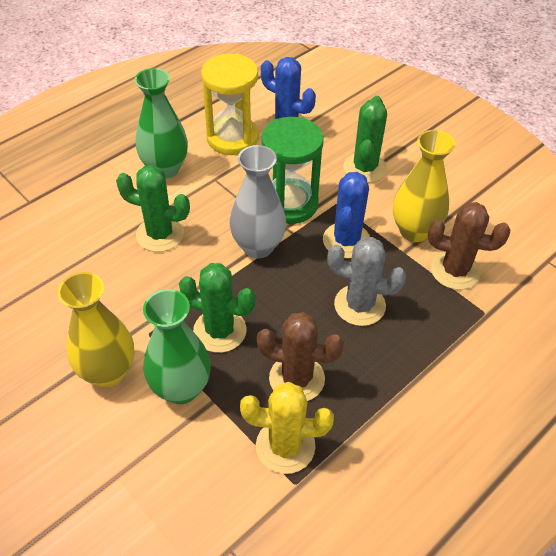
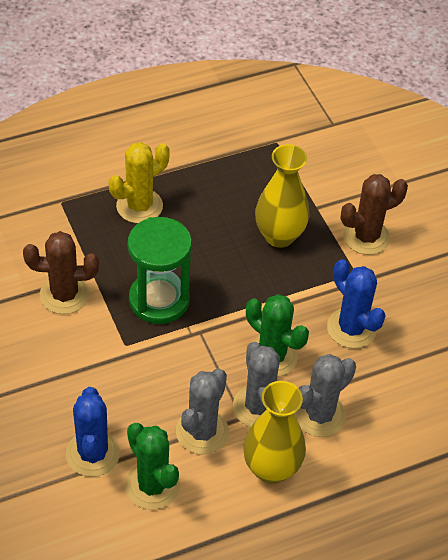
green cactus: [116,165,190,252] [179,263,255,353] [343,96,387,183] = 3 -> [125,423,180,510] [246,294,309,377] = 2
green vase: [135,68,188,179] [143,289,211,404] = 2 -> none = 0
grey cactus: [327,237,406,326] = 1 -> [176,369,229,455] [233,342,280,427] [294,354,356,437] = 3
grey vase: [230,145,286,259] = 1 -> none = 0
yellow hourglass: [201,54,259,155] = 1 -> none = 0

